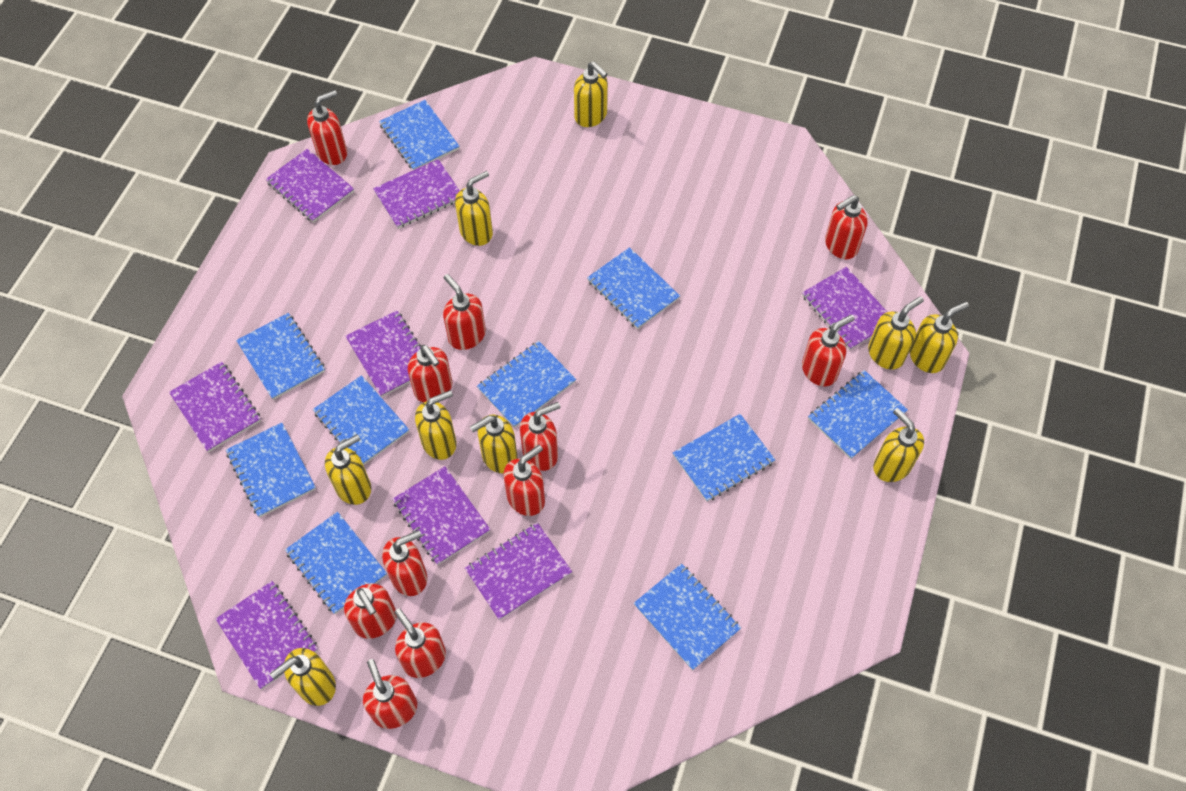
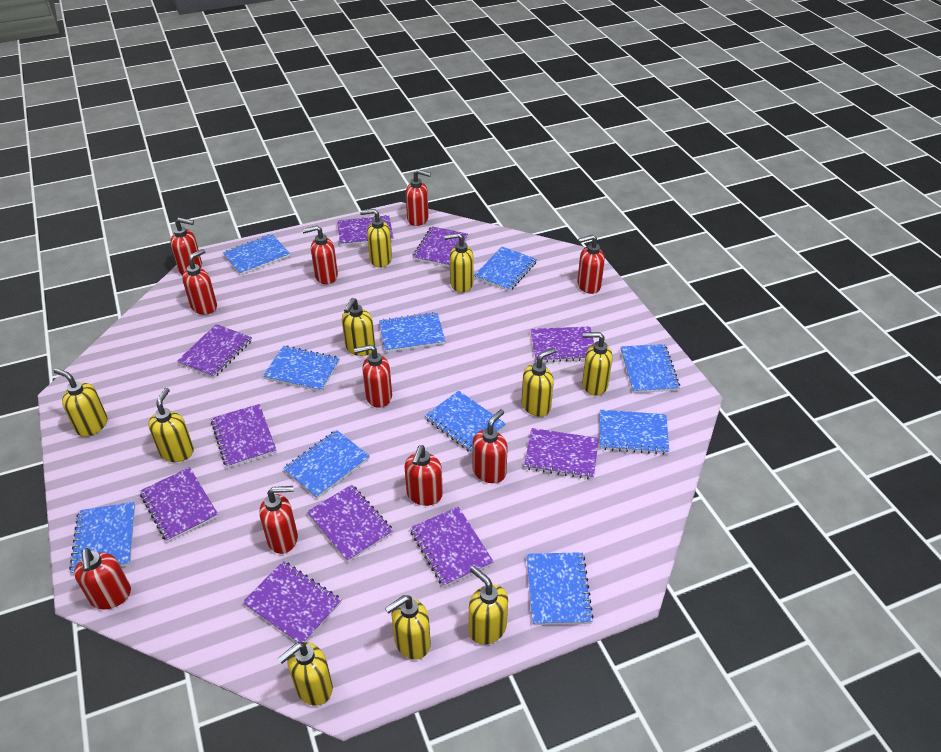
purple notebook: [169,362,261,452] [216,581,318,689] [266,149,354,223] [345,311,421,397] [373,159,460,229] [392,466,491,565] [465,522,572,620] [802,267,887,350] = 8 -> [140,467,218,542] [177,324,252,378] [211,404,276,468] [242,561,342,642] [307,485,393,562] [337,215,393,246] [410,507,494,587] [412,226,468,267] [524,428,599,479] [531,326,594,362] = 10
red soap dispenser: [307,90,347,165] [344,583,396,639] [363,659,417,729] [382,530,427,596] [394,608,446,678] [408,345,452,402] [443,274,486,350] [503,445,545,516] [520,402,560,471] [802,315,855,386] [825,195,868,259] = 11 -> [74,548,131,609] [170,218,202,275] [182,249,217,315] [259,486,298,554] [302,225,338,284] [354,345,392,408] [404,445,443,506] [406,170,431,226] [473,409,508,483] [577,235,605,294] = 10
yellow soap dispenser: [270,648,336,706] [325,434,371,505] [415,390,457,460] [455,171,493,246] [470,415,517,473] [574,62,608,127] [868,296,924,369] [873,408,924,482] [910,302,969,373] = 9 -> [54,368,107,437] [148,388,194,462] [278,642,333,706] [342,298,375,356] [360,209,392,267] [385,595,431,660] [444,233,473,292] [469,566,508,645] [522,348,556,417] [582,332,613,396] = 10

